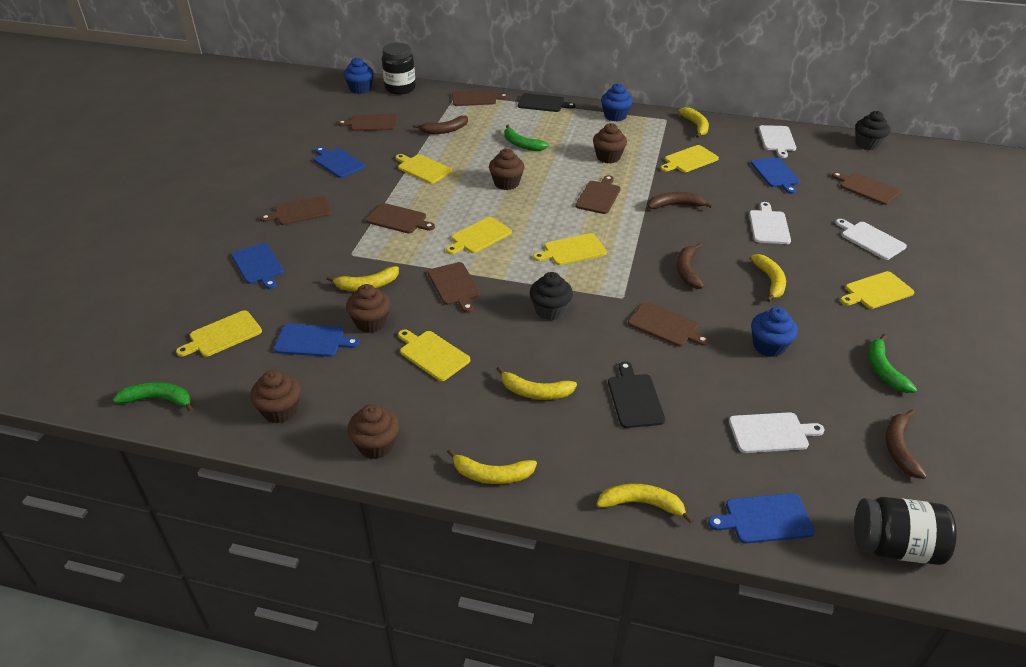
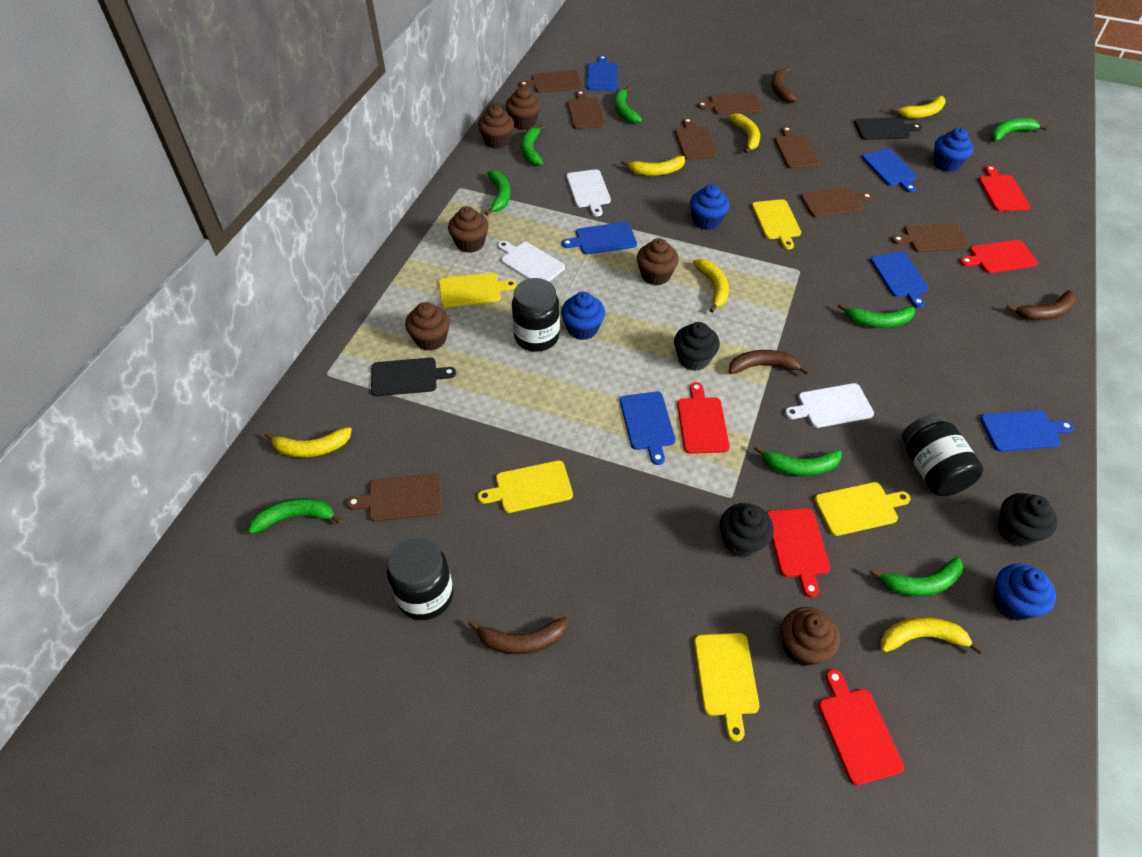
black cupcake: [530,272,573,320] [855,111,890,150] = 2 -> [674,322,720,371] [720,503,774,558] [998,493,1058,547] = 3
black jar: [382,43,416,94] [854,497,957,565] = 2 -> [387,537,453,620] [512,278,560,352] [902,413,983,496] = 3
blue cupcake: [343,57,374,94] [601,83,633,122] [751,307,798,357] = 3 -> [561,292,605,340] [690,184,730,230] [934,128,973,172] [993,564,1056,621] = 4
blue cutting board: [231,243,284,289] [274,323,359,357] [314,147,365,178] [708,493,815,544] [751,157,800,194] = 5 -> [562,222,637,255] [587,55,618,91] [620,392,676,465] [862,148,917,193] [870,252,929,308] [980,410,1074,452] = 6
brown cupcake: [250,370,301,423] [346,284,390,333] [348,404,399,459] [489,149,524,190] [593,123,627,163] = 5 -> [405,302,450,351] [448,206,489,253] [478,105,514,149] [506,87,541,130] [637,238,679,286] [781,607,840,666] = 6
green banana: [113,382,194,413] [504,125,549,151] [868,334,917,393] = 3 -> [248,498,343,534] [485,170,510,215] [521,125,545,166] [614,86,642,124] [754,445,841,476] [838,303,915,328] [869,557,963,596] [991,118,1048,141] = 8
red cutting board: none = 0 -> [677,382,730,454] [767,508,830,598] [818,669,904,785] [960,240,1038,273] [978,165,1030,211] = 5
white cutting board: [729,412,824,453] [749,202,791,244] [758,125,796,158] [835,219,907,260] = 4 -> [498,241,565,281] [567,169,611,216] [785,383,874,428] = 3
yellow cutting board: [176,310,262,357] [396,154,452,184] [398,329,470,381] [446,217,512,254] [533,233,607,265] [660,145,719,172] [840,271,914,309] = 7 -> [439,273,517,308] [478,460,573,513] [694,633,760,742] [752,199,801,250] [814,482,911,536] = 5

